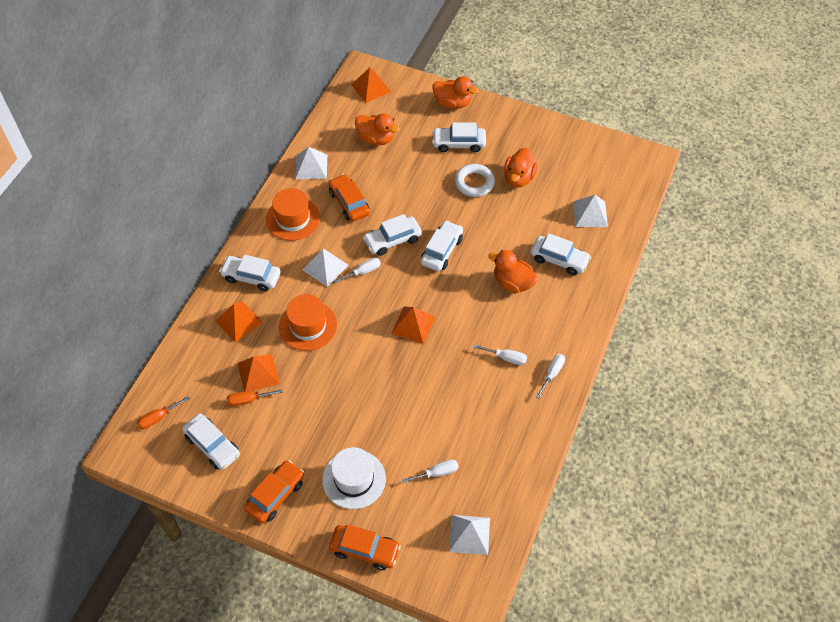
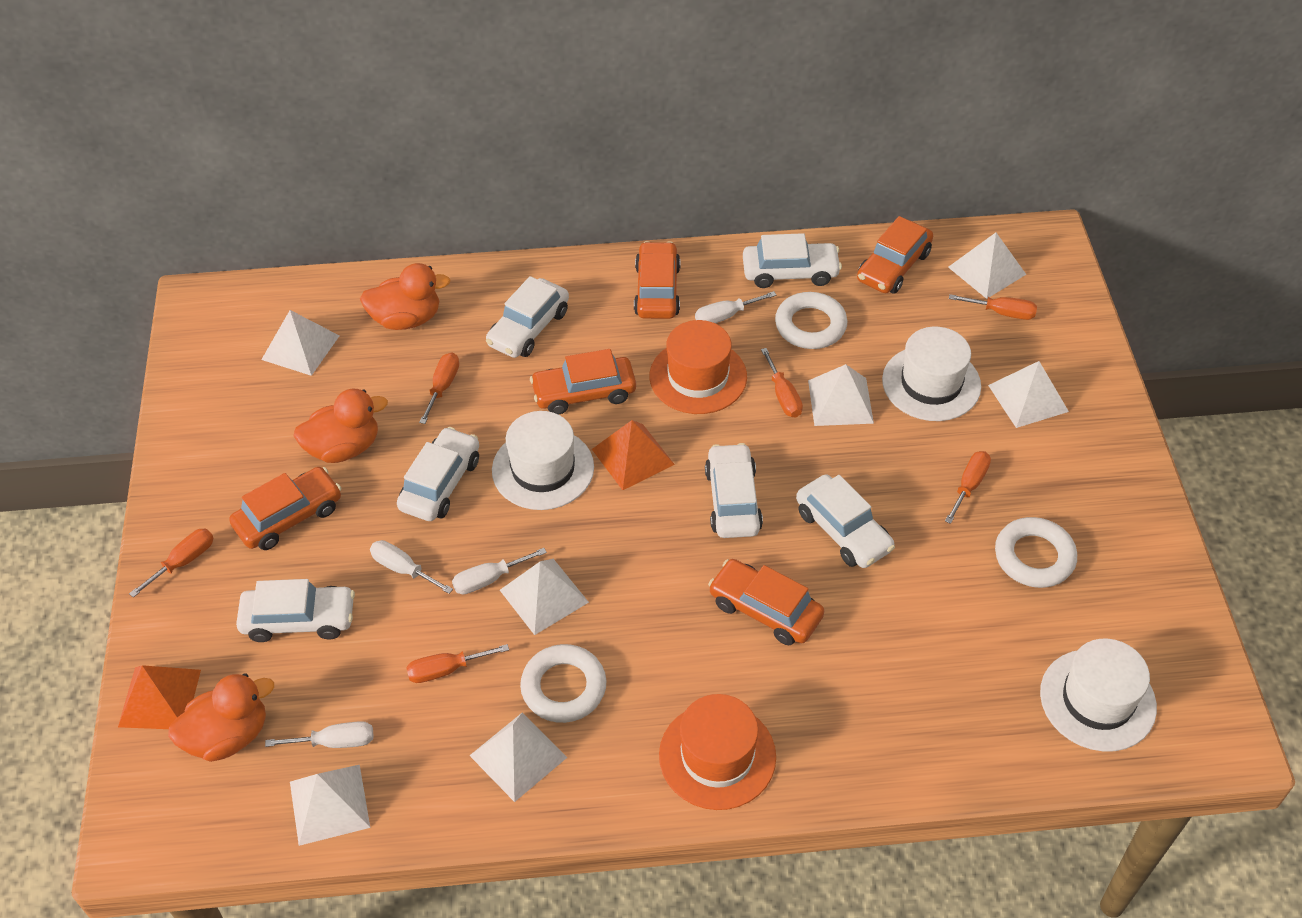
orange car: [244,460,304,523] [329,174,370,222] [329,524,401,570] = 3 -> [229,467,342,550] [530,349,636,415] [634,241,680,319] [708,559,824,645] [857,216,933,294] = 5
orange duck: [355,113,400,145] [432,76,479,109] [488,250,538,293] [504,148,537,188] = 4 -> [168,673,274,762] [294,389,388,463] [360,263,451,330] = 3
orange pyramid: [215,302,263,343] [237,354,280,392] [351,68,391,103] [391,306,435,344] = 4 -> [118,665,201,729] [592,420,675,490] = 2
orange screwdriver: [137,396,190,429] [227,389,283,406] = 2 -> [129,529,214,598] [406,644,509,683] [419,353,459,424] [761,348,803,418] [945,451,991,524] [949,294,1037,320] = 6
white hat: [322,447,386,509] = 1 -> [492,411,594,510] [882,327,981,421] [1040,639,1157,752] = 3
white pyramid: [295,147,327,179] [302,249,349,287] [449,515,490,555] [573,195,608,227] = 4 -> [261,310,339,376] [290,765,370,846] [469,713,567,802] [500,559,589,635] [808,364,874,426] [948,233,1026,299] [988,361,1069,428] = 7
white ring: [455,164,495,197] = 1 -> [520,644,606,723] [775,292,847,349] [995,517,1077,588] = 3

